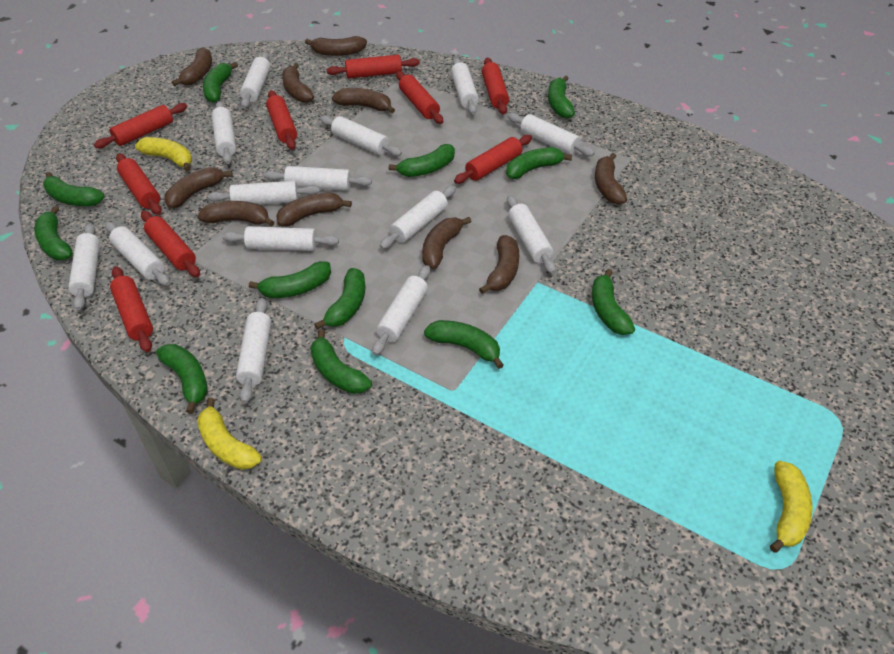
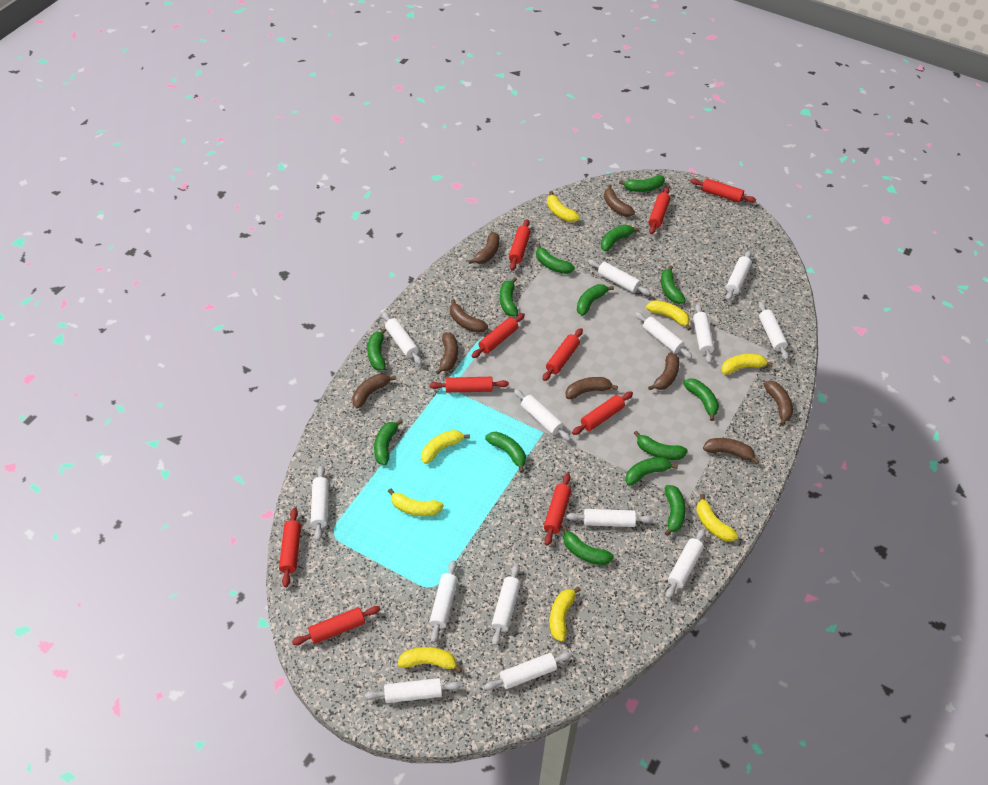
brown banana: [164,167,232,208] [172,47,212,86] [198,201,274,226] [276,193,352,226] [282,63,314,103] [305,36,367,56] [332,88,395,113] [422,217,472,269] [479,235,519,294] [595,153,627,205] = 10 -> [352,374,396,409] [436,333,458,374] [450,299,488,333] [468,232,499,264] [565,377,618,399] [604,185,635,217] [648,352,679,390] [703,438,760,464] [764,381,793,426] = 9
green banana: [34,206,73,260] [43,172,105,206] [156,344,208,414] [203,62,238,103] [249,261,331,298] [310,329,372,394] [314,268,365,330] [389,144,455,177] [424,320,504,369] [506,147,572,179] [548,75,575,119] [592,269,635,335] = 12 -> [367,328,387,370] [374,419,403,465] [485,432,526,473] [500,277,518,317] [536,244,575,274] [562,526,614,565] [577,284,614,316] [601,225,640,252] [619,175,665,192] [625,457,678,486] [634,431,688,460] [661,265,686,304] [665,485,686,536] [683,378,719,421] = 14
red rolling pin: [94,103,187,148] [110,266,153,352] [116,153,162,215] [141,211,200,277] [266,90,297,150] [327,55,420,78] [396,71,443,124] [454,135,532,184] [482,58,509,115] = 9 -> [279,508,301,587] [292,606,381,645] [429,377,509,393] [472,313,525,358] [509,219,531,271] [543,328,583,381] [544,473,571,546] [572,391,633,435] [648,187,670,234] [690,179,756,203] = 10
yellow banana: [135,137,192,171] [197,398,262,470] [770,461,812,553] = 3 -> [388,488,444,516] [398,647,462,673] [421,430,470,464] [547,191,580,222] [550,586,581,642] [646,300,692,330] [696,494,738,542] [721,354,773,375] = 8

